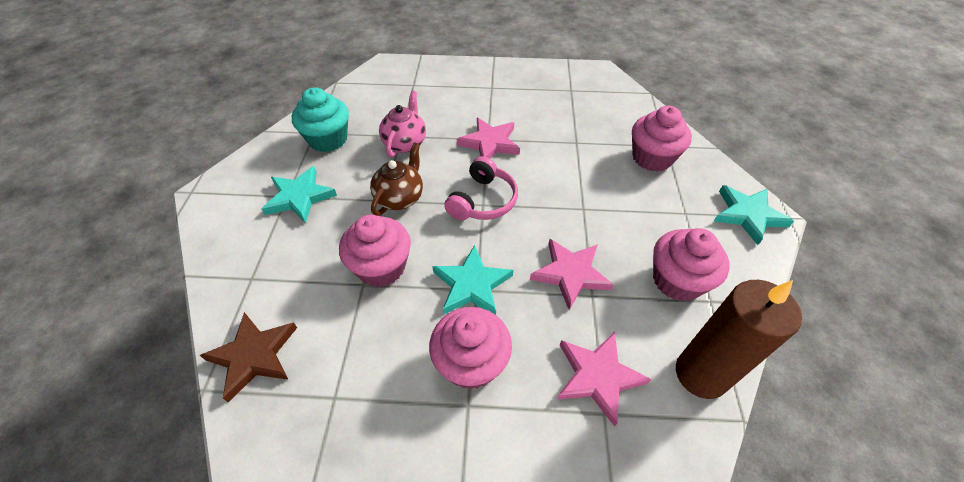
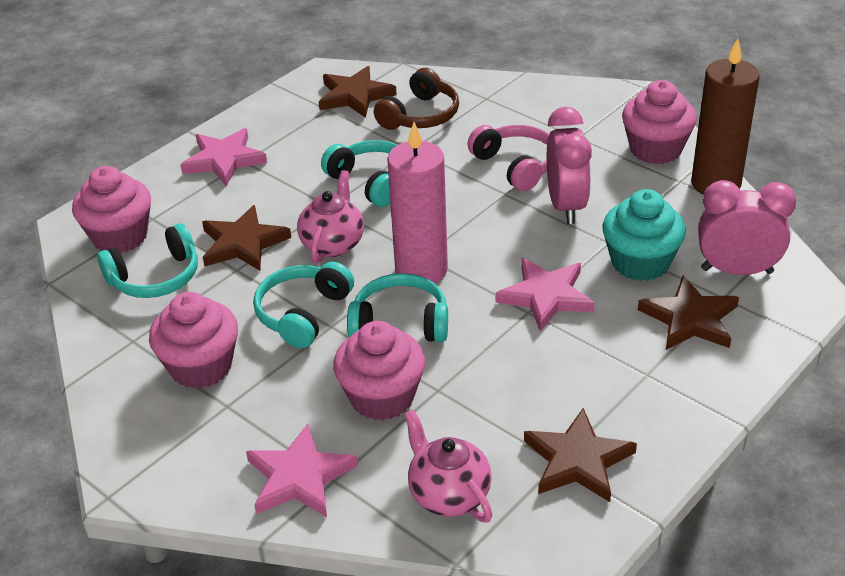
brown headphones: none = 0 -> [374,68,459,130] = 1
brown star: [200,312,297,402] = 1 -> [202,205,291,271] [319,66,397,118] [524,408,637,502] [638,275,739,350] = 4
brown teapot: [370,142,423,216] = 1 -> none = 0
pink candle: none = 0 -> [387,122,448,284] = 1
pink clock: none = 0 -> [547,107,592,224] [698,180,796,275] = 2
pink teapot: [379,91,426,157] = 1 -> [297,170,364,263] [404,409,492,522] = 2
turquoise headphones: none = 0 -> [97,223,198,298] [253,262,354,348] [321,140,397,207] [347,273,448,342] = 4
turquoise star: [262,166,337,223] [432,245,513,315] [714,185,794,245] = 3 -> none = 0

